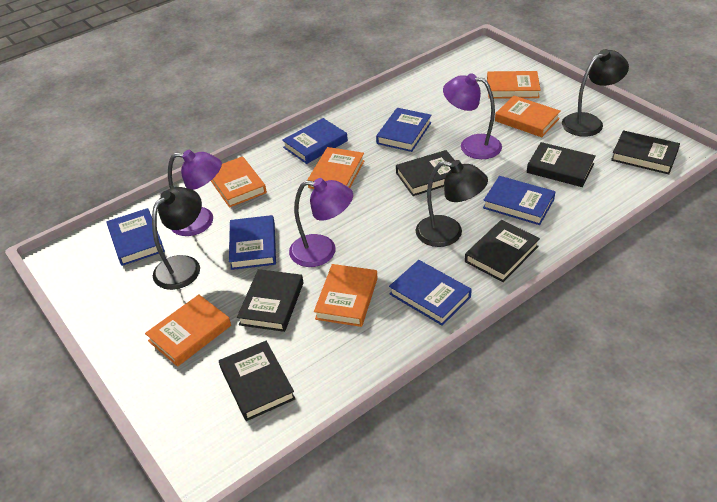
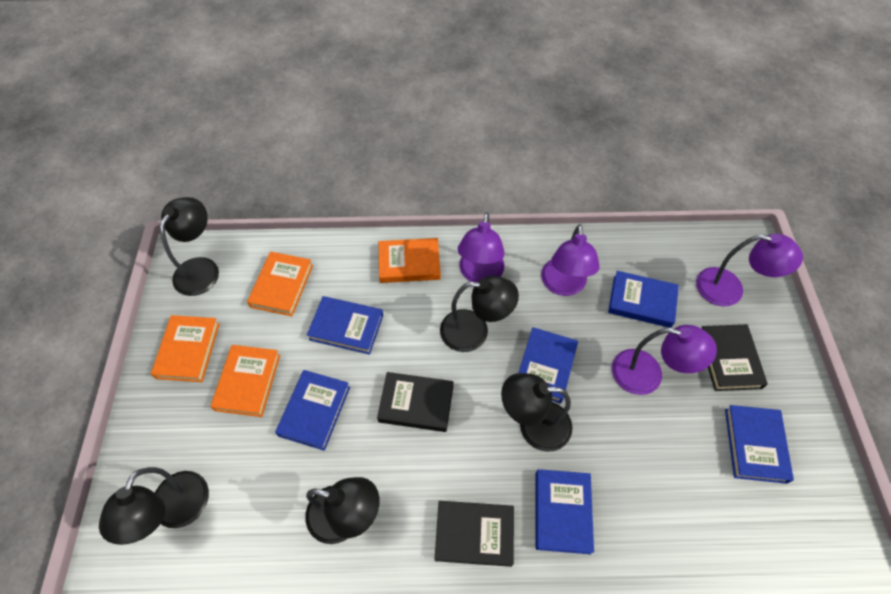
black book: [219,341,296,421] [237,269,303,332] [396,150,455,196] [465,220,540,282] [527,142,596,187] [611,130,680,174] = 6 -> [377,372,454,432] [435,501,514,567] [702,324,768,391] = 3
black lamp: [152,187,202,290] [416,160,488,247] [562,49,629,137] = 3 -> [99,467,209,545] [160,197,219,296] [305,477,380,544] [440,276,519,352] [501,373,572,452] = 5
orange book: [145,295,231,367] [211,156,267,208] [307,147,365,189] [314,264,378,327] [487,71,541,99] [495,96,561,137] = 6 -> [151,315,220,382] [211,345,280,417] [247,252,313,316] [379,238,441,283] = 4
purple lamp: [168,150,222,236] [289,178,353,267] [443,73,502,159] = 3 -> [458,213,505,283] [541,224,600,296] [612,325,717,395] [696,234,803,306] = 4

